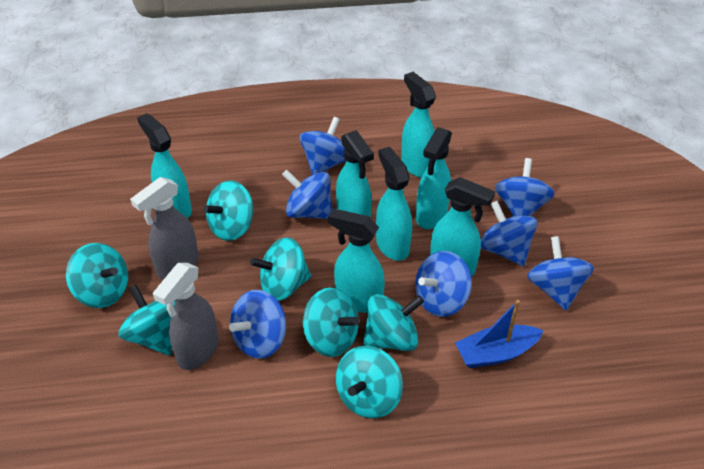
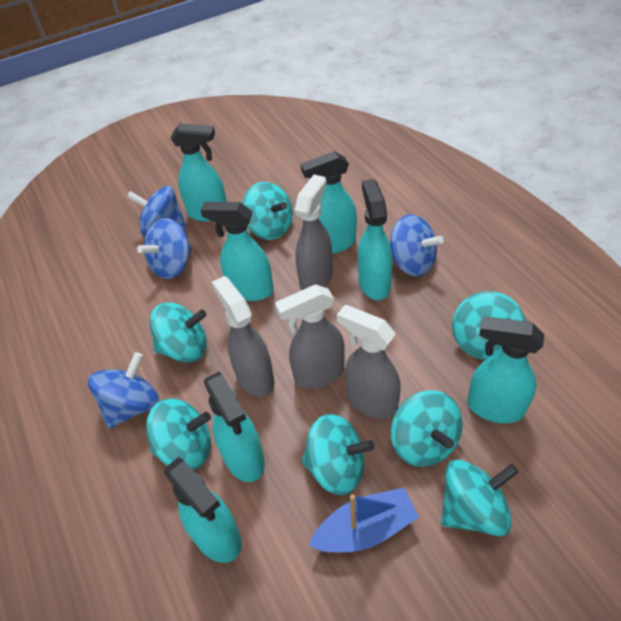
blue spinning top: [229,290,286,359] [282,170,332,219] [300,117,346,175] [415,251,472,317] [481,201,538,266] [495,158,555,216] [527,236,594,310] = 7 -> [88,352,159,429] [127,186,187,236] [137,218,192,279] [390,214,444,277] = 4
grey spray bottle: [130,177,199,279] [153,263,219,370] = 2 -> [212,276,274,397] [275,284,345,389] [295,175,333,290] [337,305,401,419] = 4

